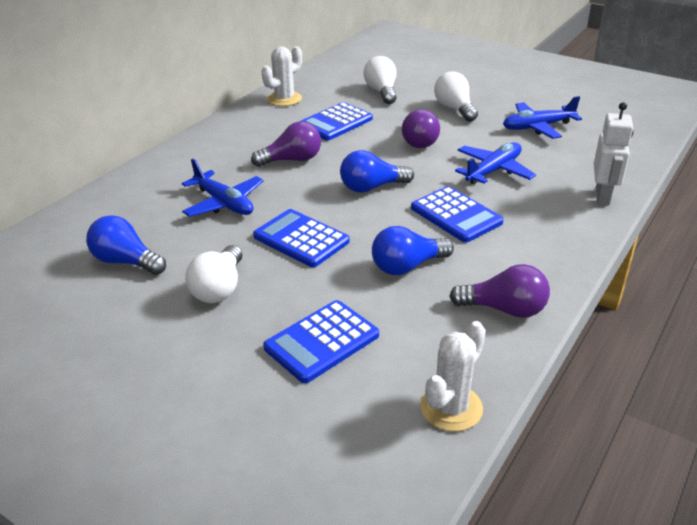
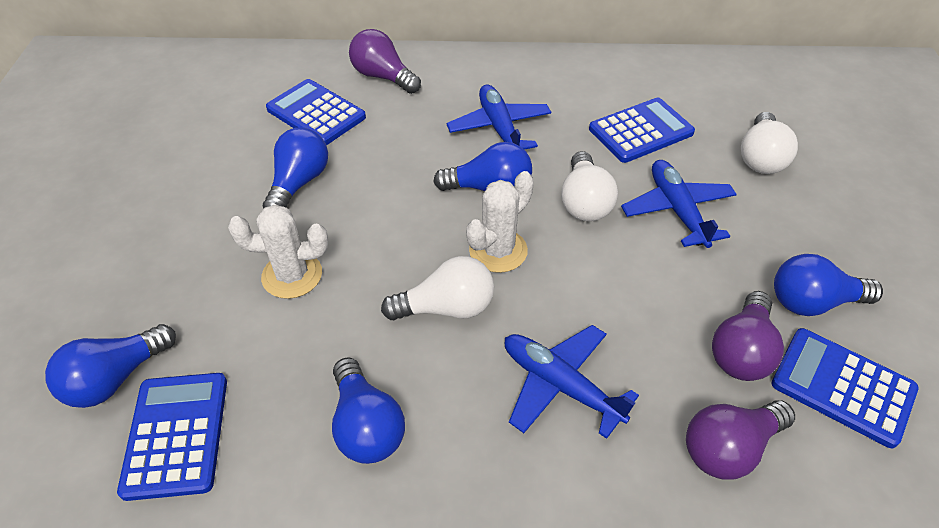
blue light bulb: [86,215,166,275] [340,150,414,193] [372,226,454,275] = 3 -> [45,324,176,408] [263,128,328,208] [332,357,405,464] [433,142,532,191] [774,254,883,316] = 5
white robot: [594,102,633,206] = 1 -> none = 0

